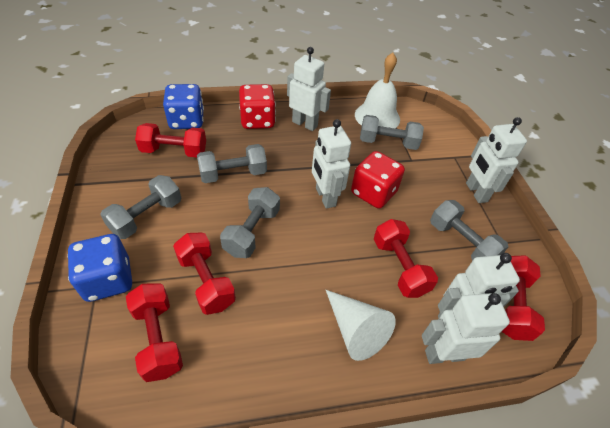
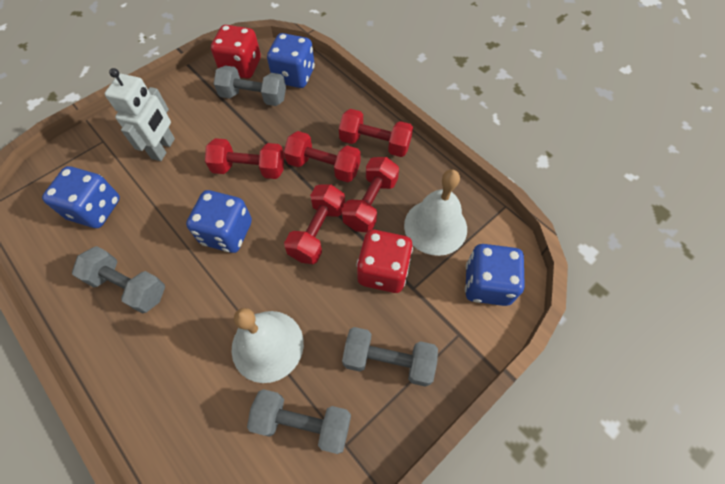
blue dice: [67,234,132,302] [163,84,204,129] = 2 -> [42,166,120,228] [186,190,252,253] [267,33,315,88] [465,244,525,306] = 4
grey dumbbell: [100,175,181,239] [197,144,267,183] [220,187,280,258] [360,115,424,150] [430,200,509,260] = 5 -> [72,246,165,314] [214,65,286,106] [247,389,351,454] [342,327,438,387] = 4
white bell: [355,53,400,128] = 1 -> [232,308,304,383] [404,169,467,256] = 2
white cone: [326,290,396,361] = 1 -> none = 0
white robot: [287,47,331,131] [312,119,351,209] [422,293,510,364] [438,253,520,318] [466,117,527,203] = 5 -> [104,68,175,161] = 1

